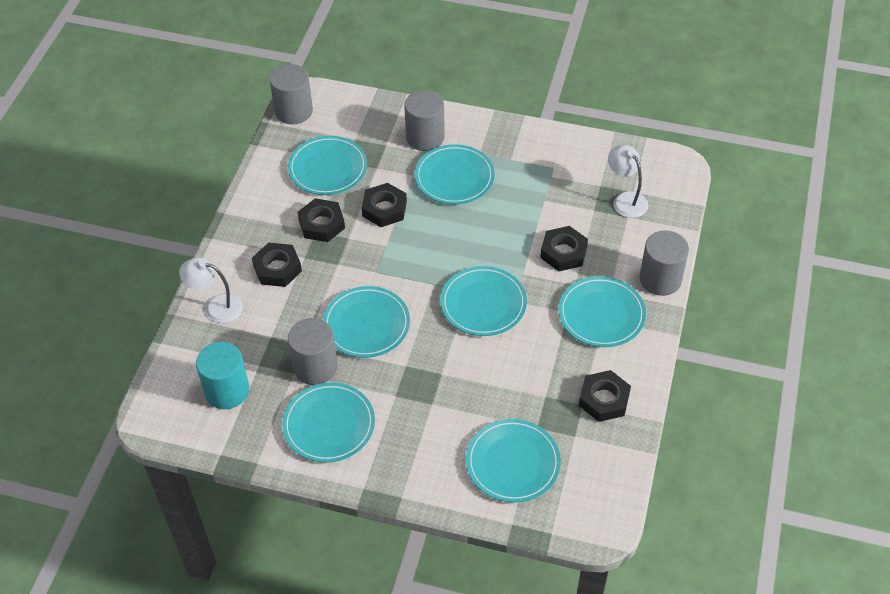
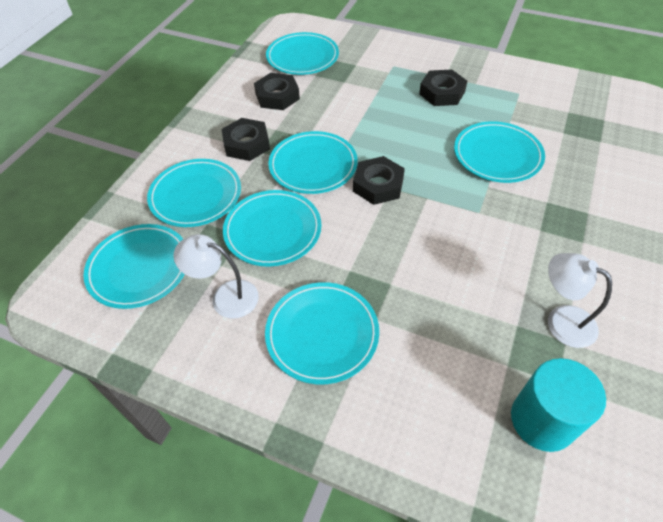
black nut: [252,243,302,287] [298,198,345,242] [362,183,407,227] [540,226,588,271] [579,370,631,422] = 5 -> [222,118,270,161] [254,73,300,110] [353,156,405,205] [419,70,467,106] = 4
grey cylinder: [270,64,313,124] [288,318,338,385] [404,90,445,151] [640,231,689,296] = 4 -> none = 0

